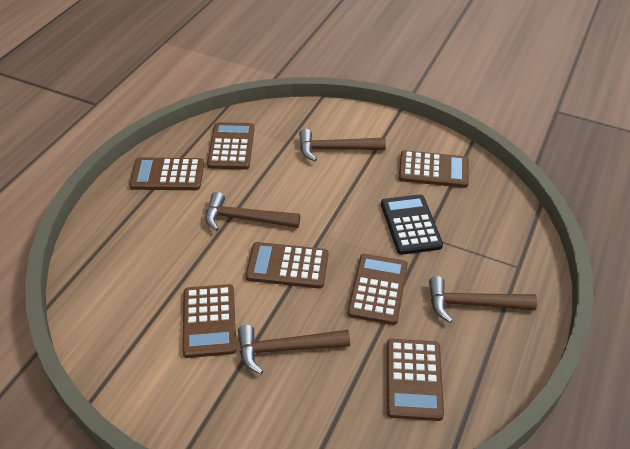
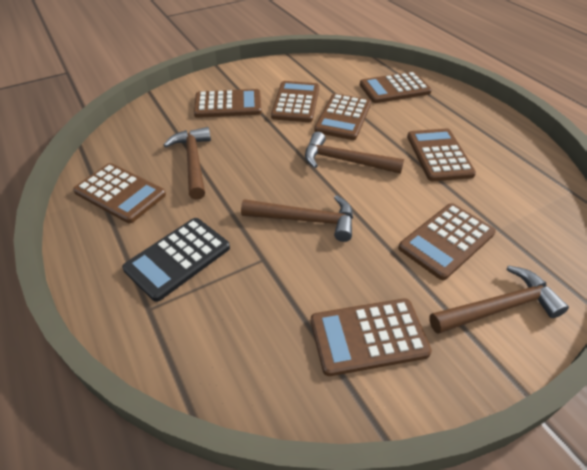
brown calculator: [129,157,204,190] [182,284,236,358] [207,122,255,170] [246,242,329,289] [347,254,408,325] [387,339,444,421] [399,150,469,188] = 7 -> [73,163,166,223] [194,89,262,118] [271,81,319,122] [311,298,432,376] [314,93,371,140] [360,72,432,103] [398,203,496,280] [407,128,476,181] = 8

